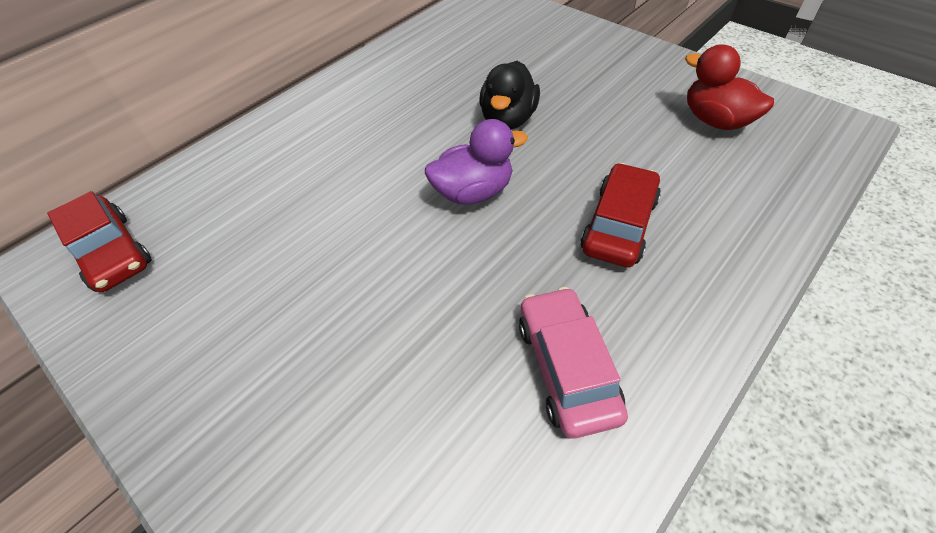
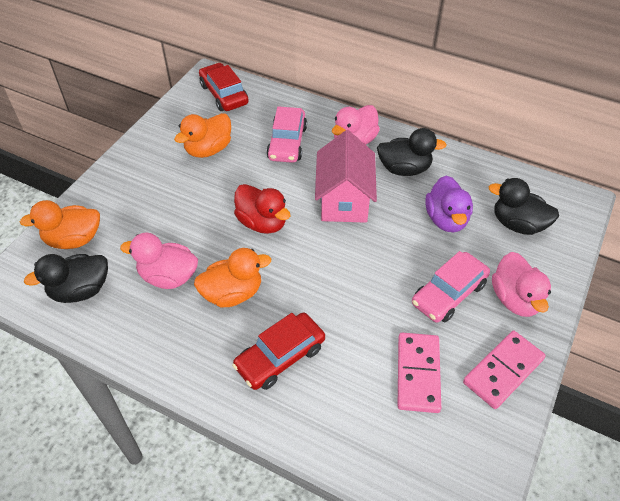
black duck: [479,61,540,130] = 1 -> [24,254,108,303] [377,128,447,176] [489,178,559,235] = 3
orange duck: none = 0 -> [20,200,100,249] [174,113,231,158] [194,248,271,307] = 3
pink car: [519,287,628,439] = 1 -> [267,106,307,163] [412,251,490,323] = 2
pink domino: none = 0 -> [398,332,441,413] [463,331,546,409] = 2
pink duck: none = 0 -> [120,233,198,289] [332,105,380,145] [492,252,551,317] = 3
pink house: none = 0 -> [315,130,377,223] = 1

